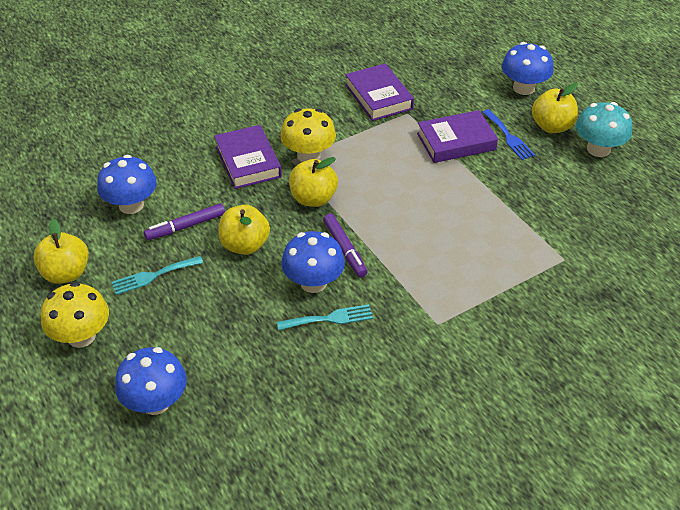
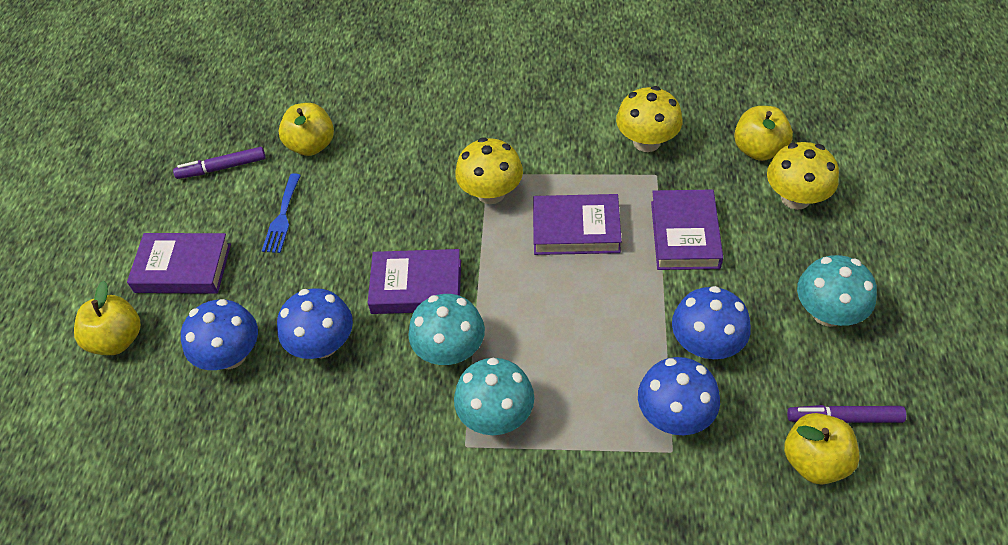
purple book: [214,125,282,189] [345,63,414,121] [417,110,498,163] = 3 -> [127,233,231,294] [368,249,461,314] [533,194,622,255] [651,189,723,270] = 4
turquoise fork: [111,256,203,295] [277,304,373,331] = 2 -> none = 0
turquoise mushroom: [576,102,632,157] = 1 -> [408,294,485,365] [454,358,534,435] [797,255,877,327] = 3
yellow mushroom: [41,282,109,348] [280,108,336,162] = 2 -> [455,137,523,204] [616,86,682,152] [767,142,839,210] = 3

